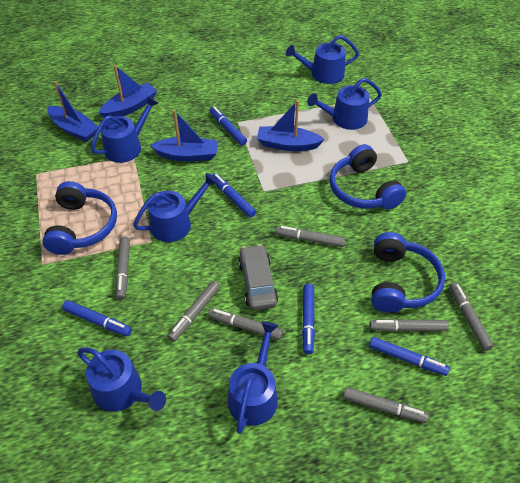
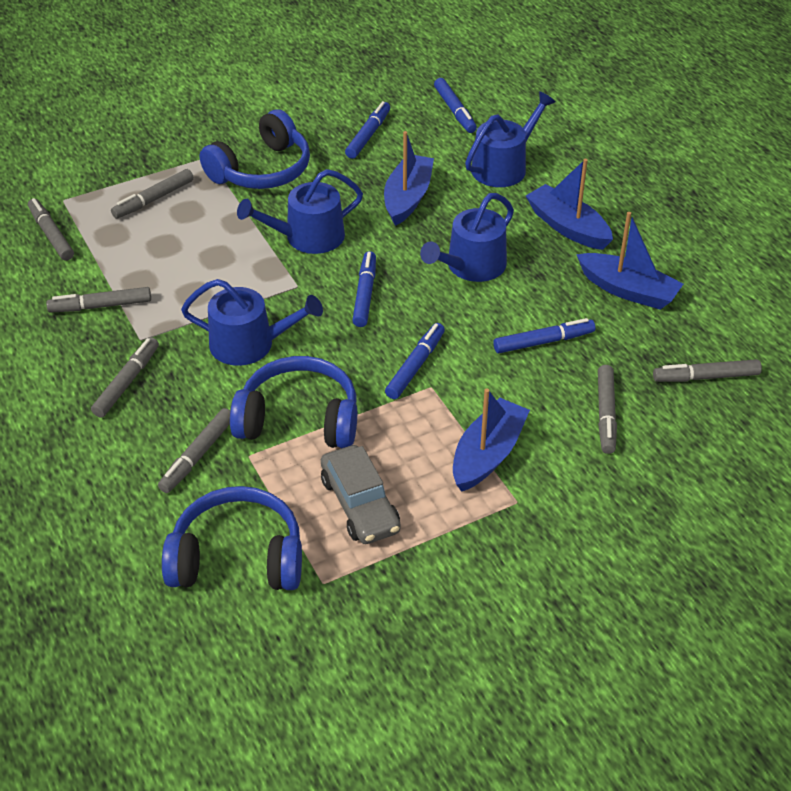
blue watering can: [77,347,166,412] [91,96,158,163] [133,173,218,242] [228,321,279,434] [286,35,359,84] [307,78,382,130] = 6 -> [181,279,323,366] [237,169,363,254] [420,193,514,282] [465,91,556,187] = 4

